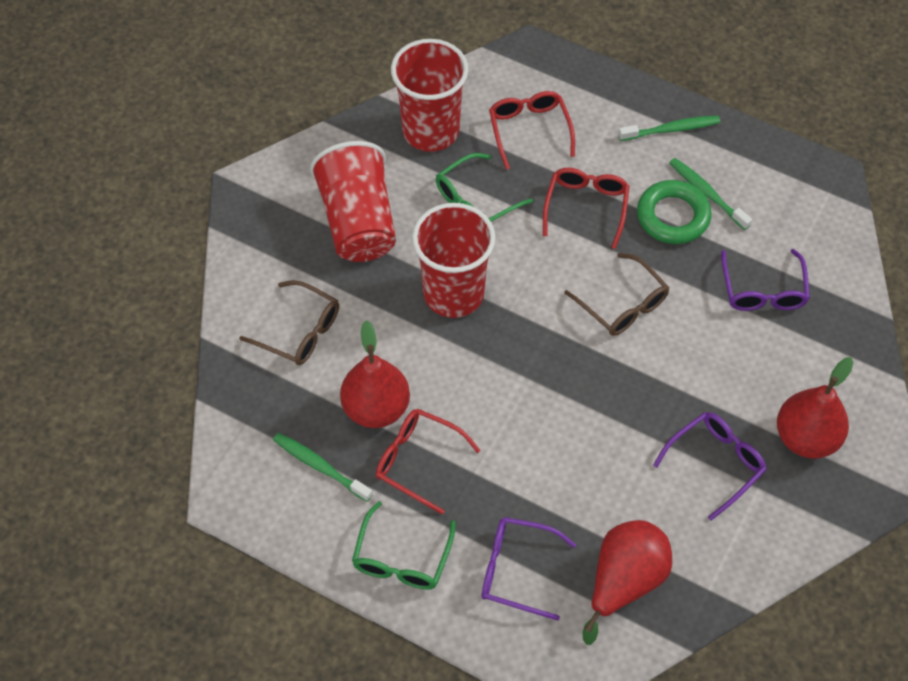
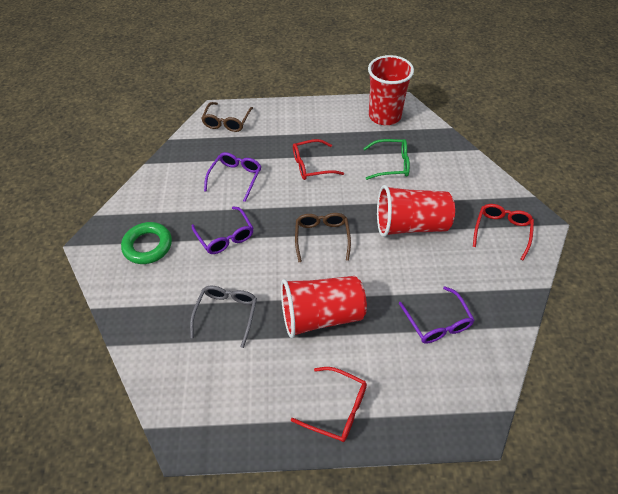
green glasses: [352,501,456,590] [436,153,533,222] = 2 -> [363,139,410,180] = 1
green toothbrush: [273,433,373,502] [618,116,720,141] [669,158,752,230] = 3 -> none = 0
grey glasses: none = 0 -> [190,285,257,348] = 1
red pear: [340,320,410,428] [582,520,672,645] [777,357,854,459] = 3 -> none = 0

